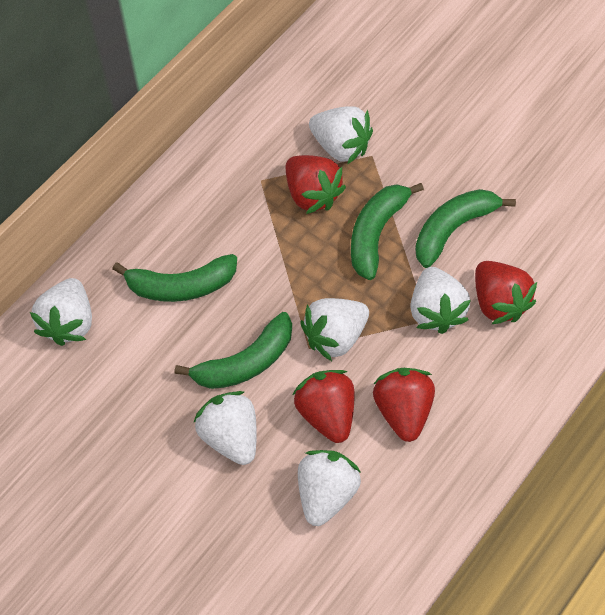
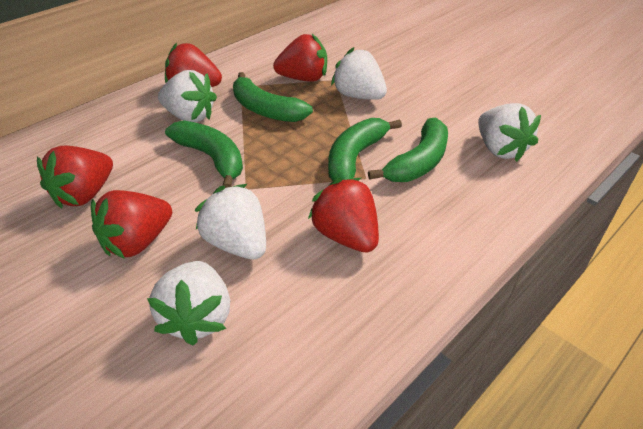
red strawberry: [286,155,346,214] [293,370,354,443] [373,368,435,442] [475,261,537,324] = 4 -> [37,145,113,209] [91,190,172,259] [165,43,222,87] [273,34,327,82] [308,178,379,253] = 5
white strawberry: [30,278,92,346] [193,391,257,465] [298,450,361,526] [301,298,369,361] [309,106,373,165] [410,267,471,334] = 6 -> [147,261,230,345] [158,70,217,122] [195,184,266,259] [331,47,387,100] [478,103,541,162] = 5

